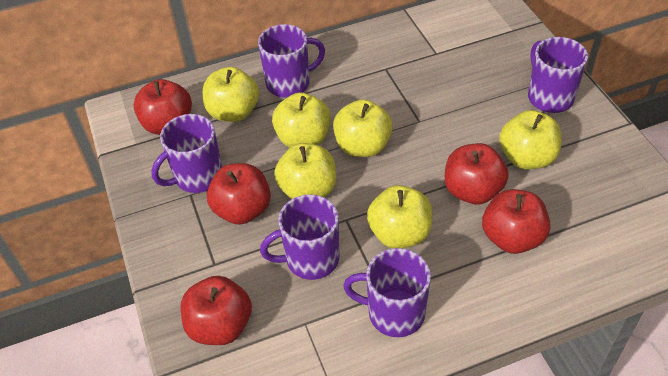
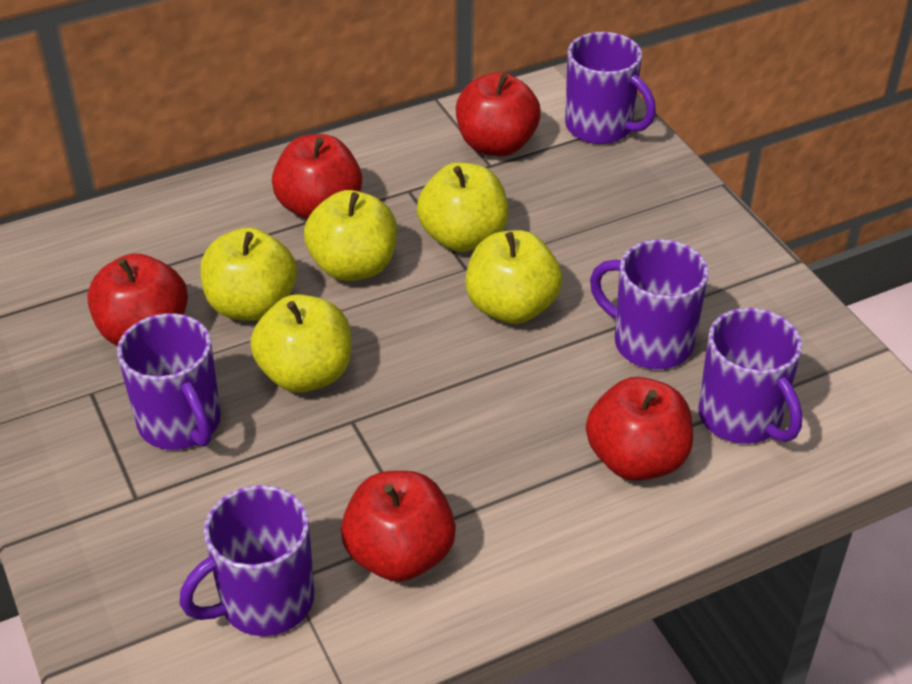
yellow apple: [203,67,259,122] [272,93,331,148] [274,143,336,199] [333,99,393,157] [367,185,432,248] [499,110,562,169] = 6 -> [200,227,297,321] [250,294,351,393] [304,190,397,281] [417,162,508,252] [465,230,562,324] = 5

